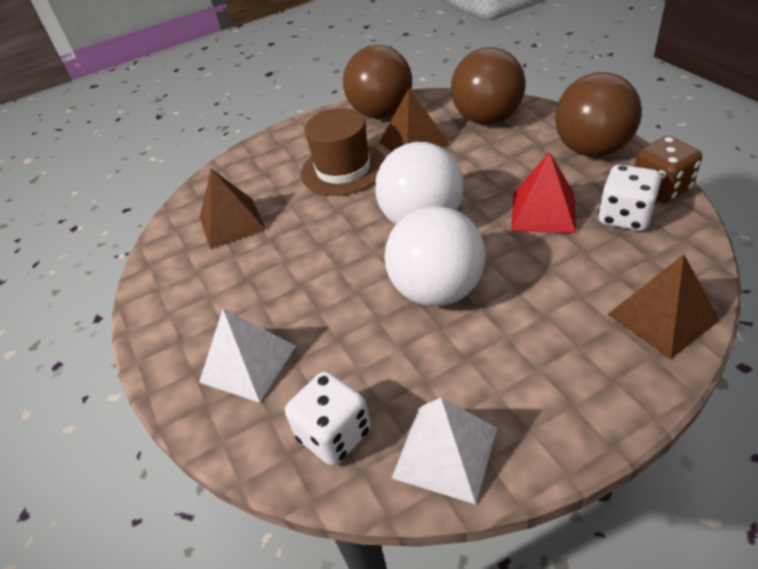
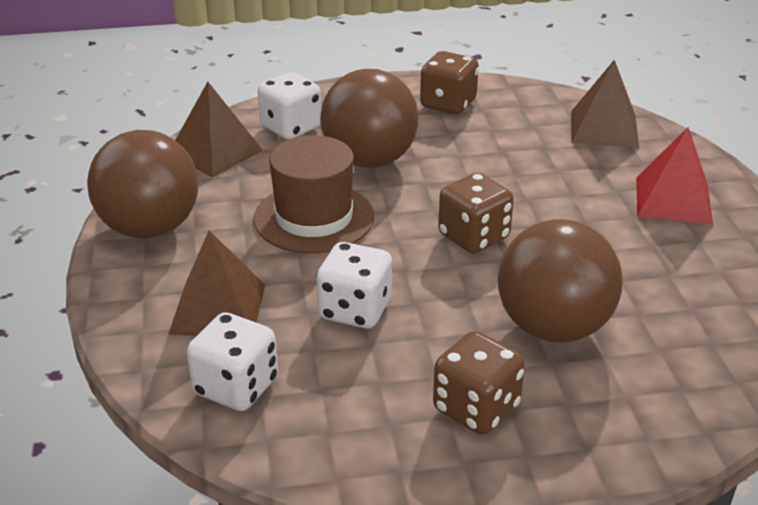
brown dice: [634,136,702,203] = 1 -> [420,51,479,115] [433,331,525,434] [438,173,514,253] = 3
white ball: [375,142,463,225] [384,206,485,307] = 2 -> none = 0
white dice: [285,371,371,466] [598,164,661,231] = 2 -> [187,312,278,411] [258,72,321,139] [316,242,392,328] = 3
white pyramid: [199,309,296,403] [392,398,497,504] = 2 -> none = 0

